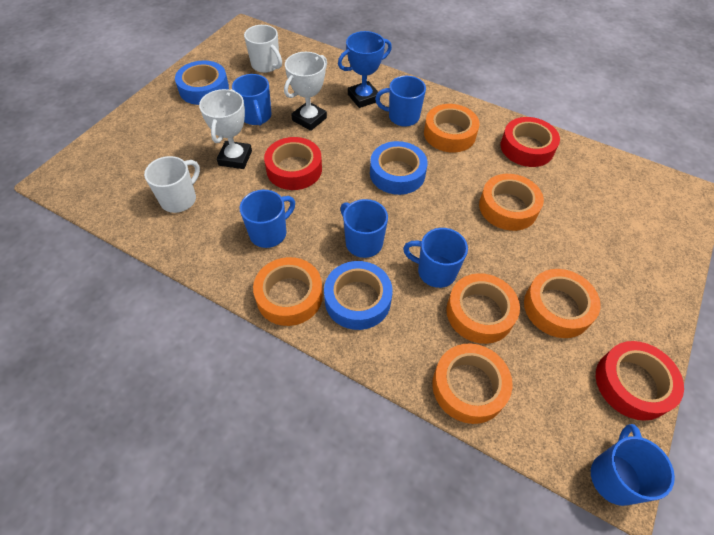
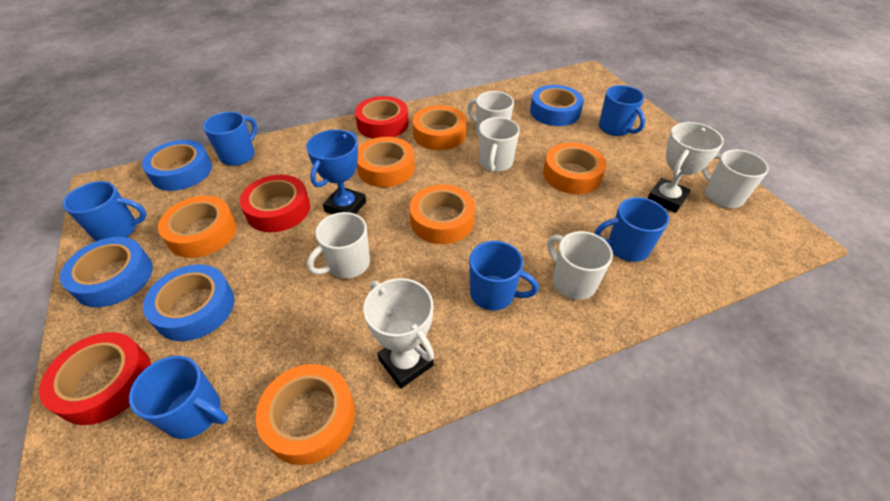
blue tape: [175,60,229,105] [324,261,393,330] [370,141,428,195] = 3 -> [60,237,153,307] [142,140,212,191] [143,265,234,341] [530,85,584,126] = 4
white mug: [144,156,200,213] [244,25,282,73] = 2 -> [307,212,370,279] [467,91,514,137] [479,117,520,172] [547,231,613,300] [702,150,769,208] = 5

